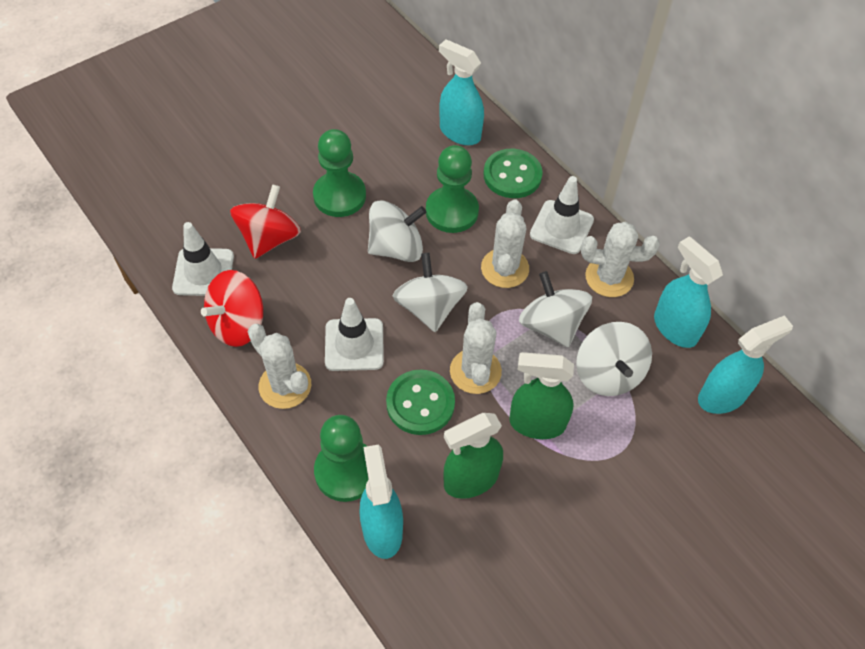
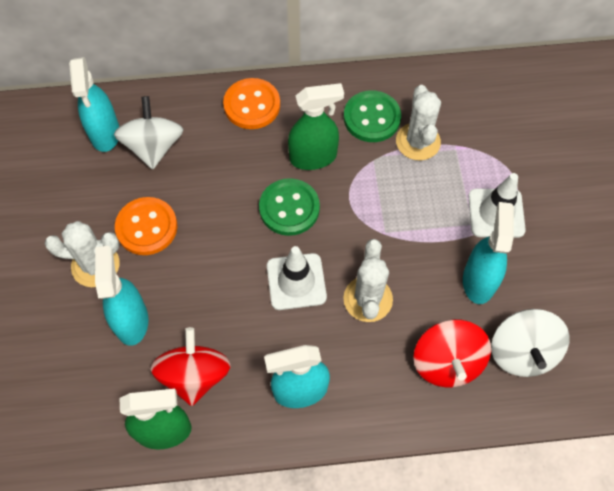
green pawn: [313,129,366,217] [314,415,369,502] [426,145,479,233] = 3 -> none = 0
orange button: none = 0 -> [115,197,178,255] [223,78,280,129] = 2
white cactus: [248,324,311,409] [450,302,502,394] [481,199,529,288] [581,222,660,297] = 4 -> [45,221,120,287] [343,239,393,322] [396,85,441,160] = 3
white spinning top: [368,200,426,262] [393,253,468,332] [519,271,592,347] [576,322,652,396] = 4 -> [114,96,183,169] [491,309,569,377] = 2
white traffic cone: [172,222,234,296] [325,298,384,371] [530,176,594,254] = 3 -> [267,246,327,310] [468,173,526,238] = 2

